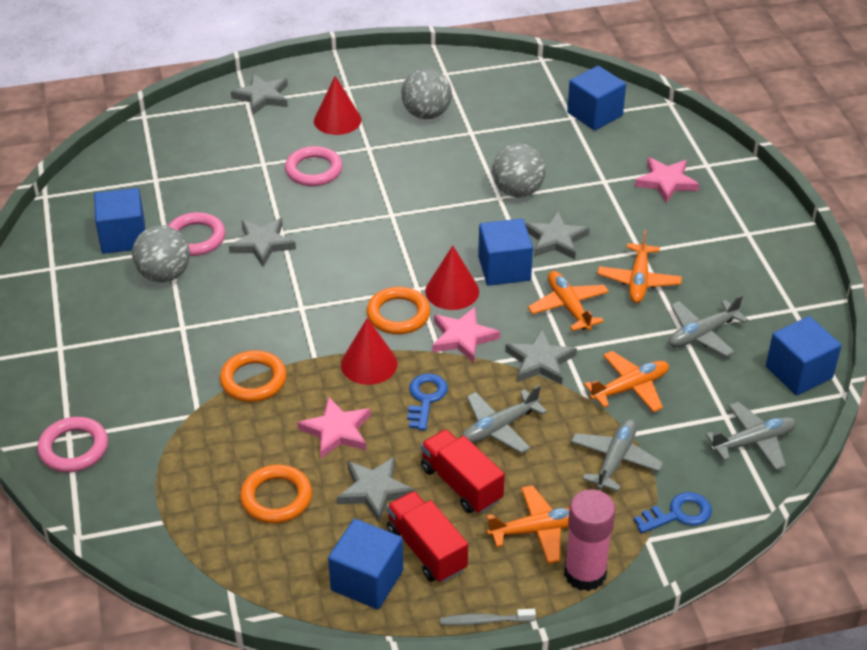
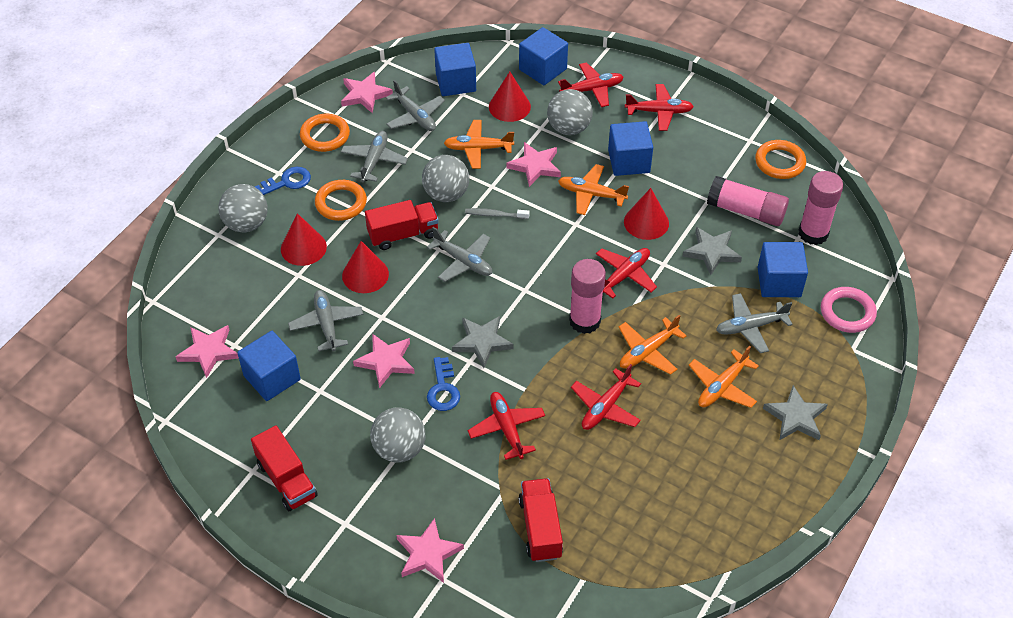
grey ball: [132,225,190,282] [401,68,452,119] [492,143,546,197] = 3 -> [218,184,268,232] [370,407,425,463] [422,155,469,202] [547,89,593,135] = 4
grey plane: [461,385,547,454] [571,419,663,491] [669,295,748,357] [706,402,796,470] = 4 -> [288,290,363,352] [341,131,408,182] [386,80,445,131] [427,227,492,282] [716,293,793,353] = 5
grey star: [229,218,296,267] [231,74,288,115] [337,456,415,522] [505,329,577,385] [525,211,590,259] = 5 -> [452,316,514,368] [682,227,742,275] [763,385,828,440] = 3
pink glue stick: [564,489,616,591] = 1 -> [569,259,606,334] [707,176,789,226] [799,171,843,245] = 3
pink ring: [38,417,108,472] [168,212,225,256] [285,146,343,186] = 3 -> [821,287,877,333] = 1
pink star: [297,397,371,458] [432,307,500,363] [635,157,699,203] = 3 -> [175,325,239,378] [341,72,393,113] [353,334,415,388] [396,518,464,583] [507,142,561,187] = 5
red cone: [314,76,361,135] [341,318,397,385] [425,245,479,310] = 3 -> [281,213,327,266] [342,241,389,293] [489,72,531,122] [624,188,669,240] = 4
red plane: none = 0 -> [468,392,545,460] [558,62,624,107] [571,364,641,430] [596,248,657,299] [625,84,694,131] = 5
red truck: [387,491,468,583] [421,429,505,513] = 2 -> [251,426,318,511] [365,200,439,250] [518,478,563,562] = 3

